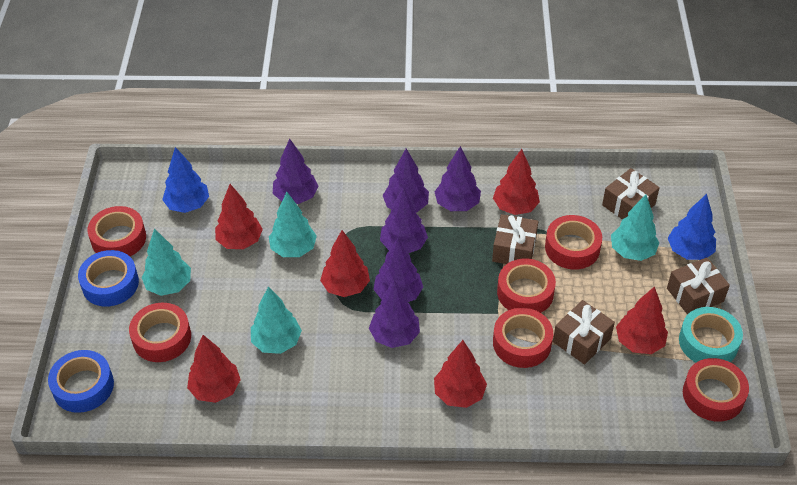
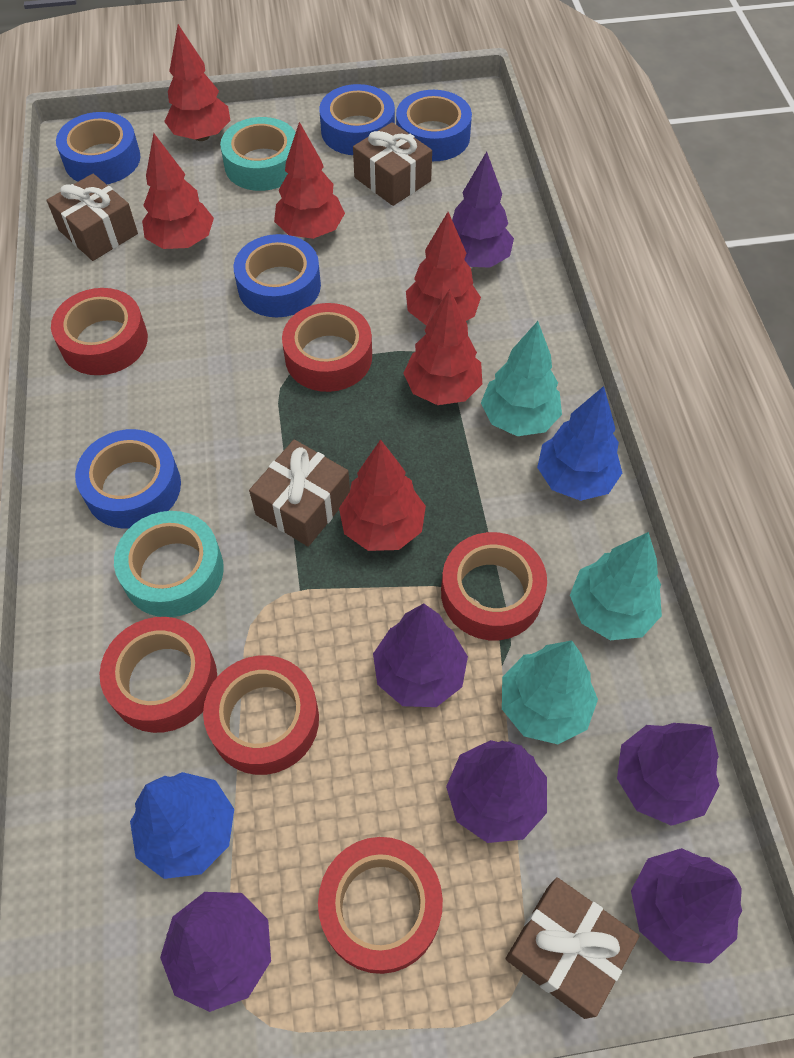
blue tape: [48,350,114,413] [78,250,139,307] = 2 -> [56,112,141,184] [75,429,181,529] [234,234,321,317] [319,84,395,155] [396,90,472,161] = 5
turquoise tape: [679,307,743,362] = 1 -> [114,511,224,617] [220,117,296,191] = 2
turquoise tree: [142,228,191,296] [251,286,302,354] [269,192,317,257] [611,194,659,261] = 4 -> [481,321,562,436] [502,641,598,744] [570,532,662,640] = 3

